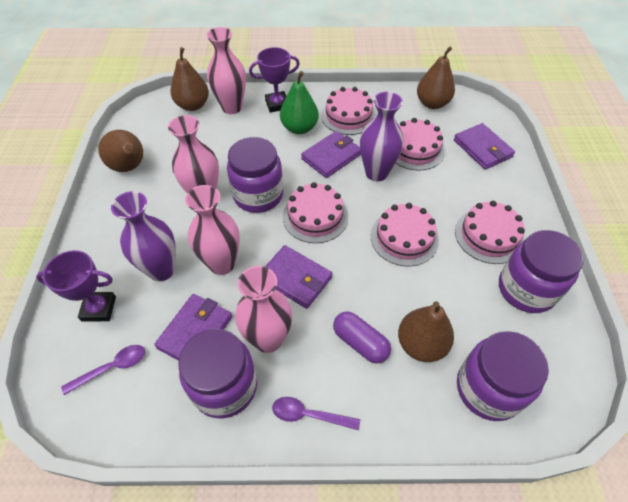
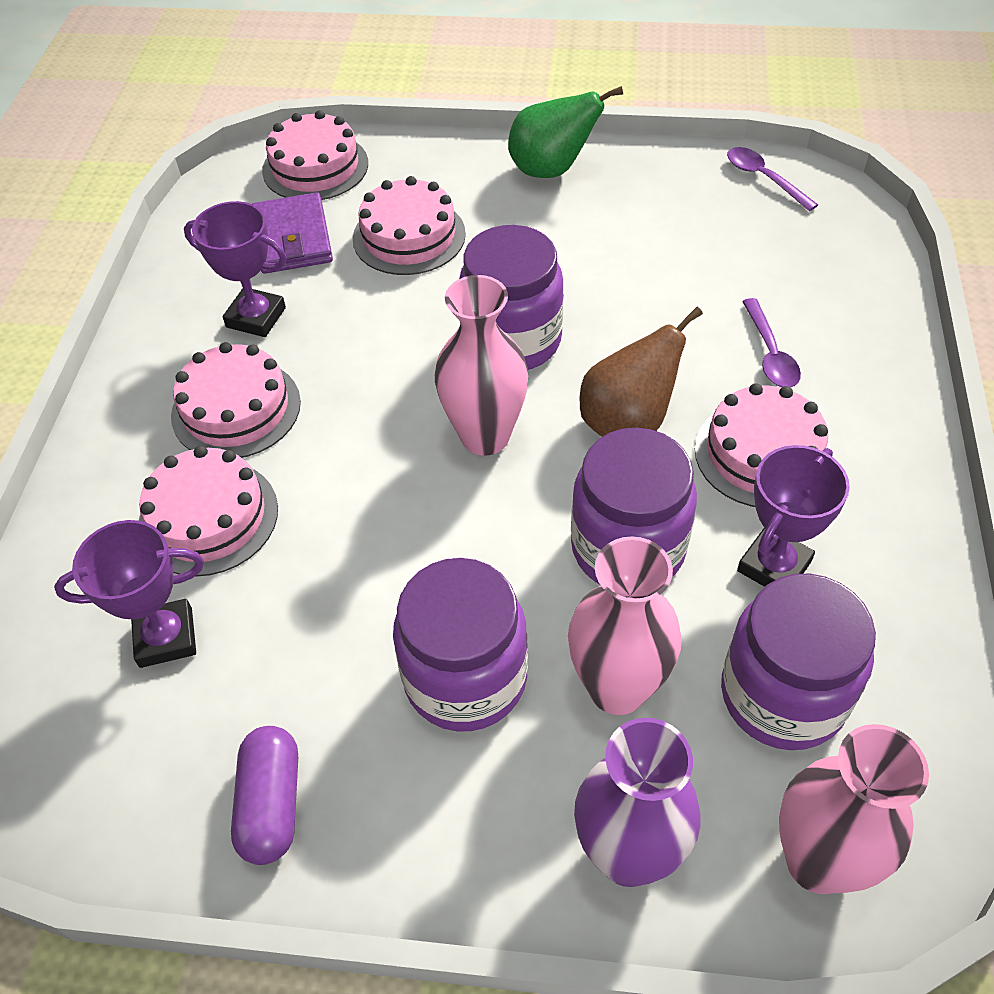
brown pear: [98,130,143,172] [170,47,209,111] [398,301,454,362] [417,46,455,109] = 4 -> [580,307,703,437] = 1
pink vase: [168,115,219,193] [185,185,240,275] [206,27,246,114] [235,266,292,353] = 4 -> [435,275,529,456] [568,536,682,715] [779,724,929,894] = 3
purple trophy: [36,250,116,322] [249,47,300,113] = 2 -> [54,520,204,668] [184,201,287,337] [737,445,850,587] = 3
purple vase: [111,191,175,281] [360,91,404,181] = 2 -> [574,718,701,887] = 1
purple wallet: [154,294,232,361] [265,245,332,309] [301,131,361,178] [454,123,515,170] = 4 -> [252,192,333,274] = 1

